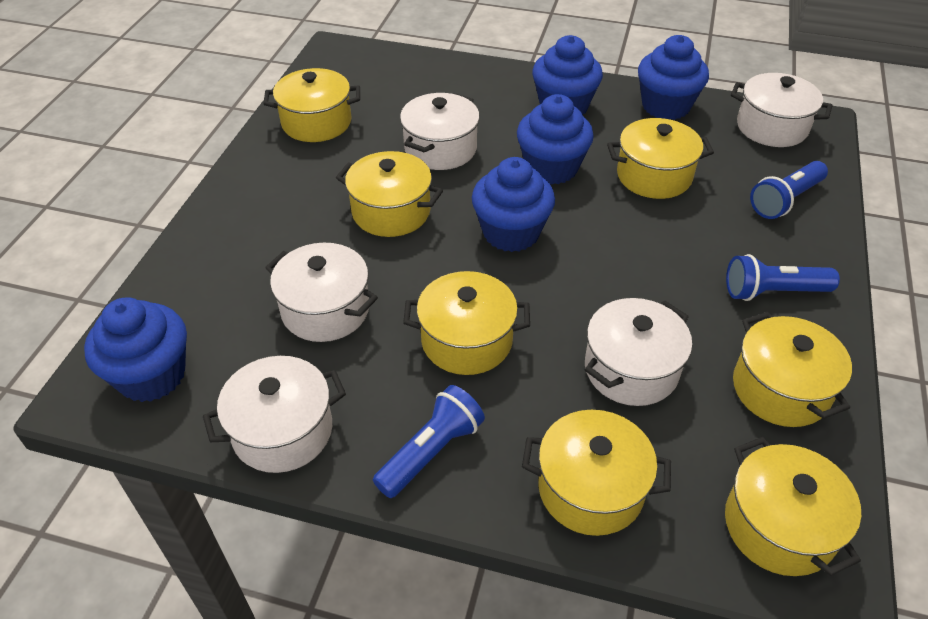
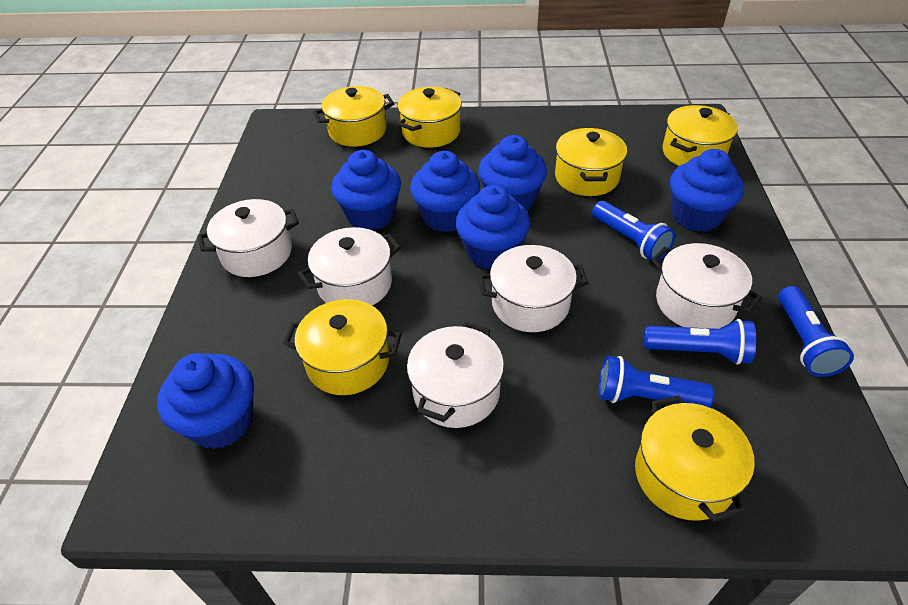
blue cupcake: [84,297,187,402] [472,157,555,252] [517,94,594,184] [532,35,603,115] [638,35,709,120] = 5 -> [157,353,254,449] [331,150,401,230] [410,151,480,232] [455,185,530,270] [478,135,547,210] [670,149,744,232] = 6
blue flashlight: [373,385,485,498] [726,254,840,301] [750,161,828,219] = 3 -> [592,201,675,261] [598,356,715,408] [644,319,756,365] [778,286,854,377] = 4
yellow pot: [263,68,360,142] [336,151,443,237] [403,271,530,375] [522,410,671,536] [607,118,714,199] [725,437,861,576] [733,312,852,427] = 7 -> [283,299,401,395] [313,86,394,147] [398,87,462,148] [555,128,627,196] [635,396,755,522] [663,105,738,166] = 6

